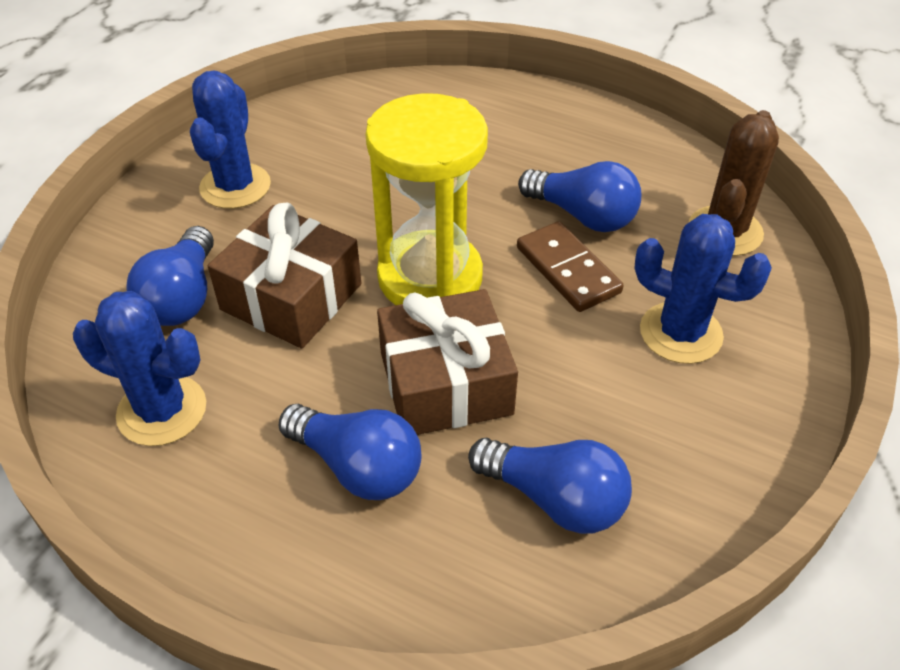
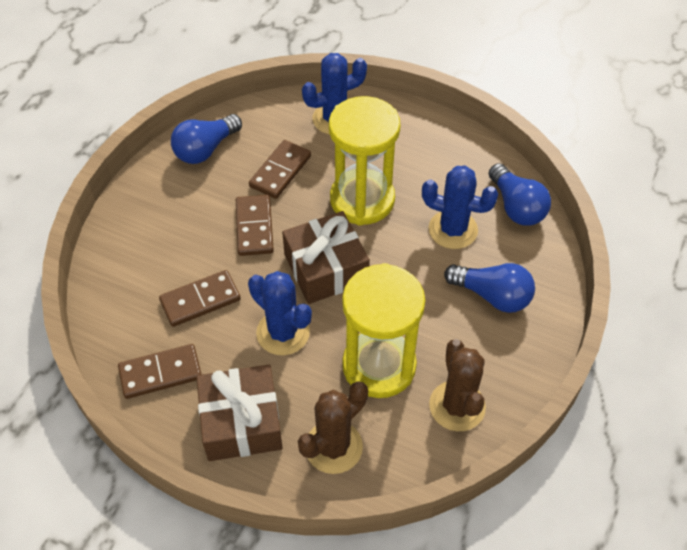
blue light bulb: [126,226,214,326] [278,404,421,500] [468,438,632,534] [518,161,641,232] = 4 -> [171,114,242,164] [444,263,535,313] [489,163,551,226] = 3
brown cactus: [689,110,779,256] = 1 -> [298,381,368,474] [429,339,486,431] = 2
brown domino: [517,221,623,312] = 1 -> [118,344,202,399] [159,270,241,327] [236,195,274,256] [249,140,311,199] = 4
yellow hourglass: [365,93,488,305] = 1 -> [329,96,401,226] [342,263,425,398] = 2

